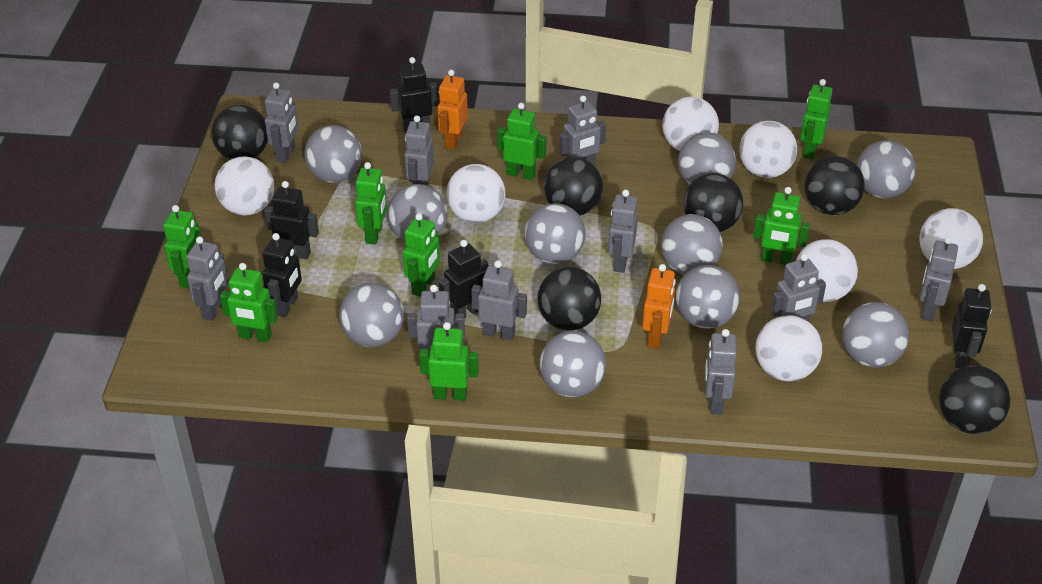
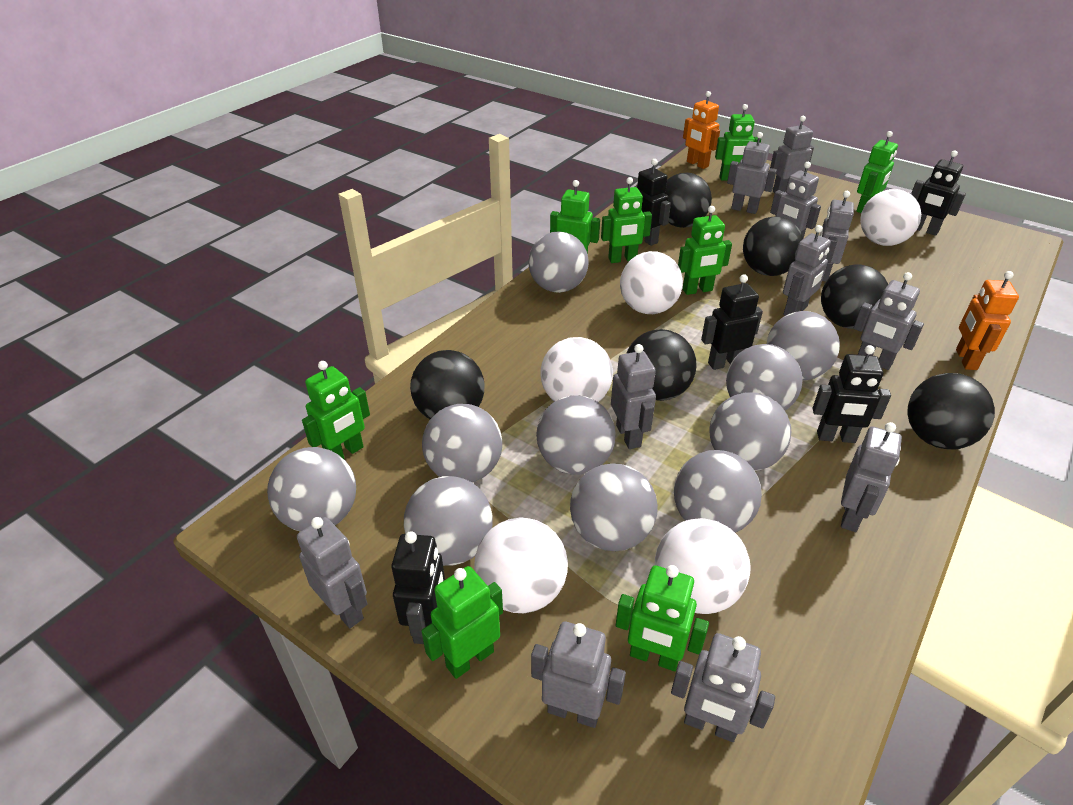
grey robot: [186,236,228,321] [265,83,299,163] [405,116,434,185] [407,285,465,354] [471,261,527,340] [559,96,606,166] [608,190,638,273] [705,329,737,415] [770,254,826,322] [920,237,958,321] = 10 -> [297,517,368,628] [531,622,626,728] [611,344,656,449] [671,633,775,742] [727,132,777,214] [770,116,814,193] [770,162,821,239] [783,225,831,316] [820,191,854,282] [841,422,902,532] [853,272,924,370] = 11
white ball: [214,156,274,216] [446,164,505,223] [662,97,719,151] [739,121,797,178] [755,315,822,382] [796,239,858,302] [919,208,983,269] = 7 -> [474,518,568,613] [541,337,613,402] [620,251,683,314] [655,518,751,614] [860,189,921,246] = 5

